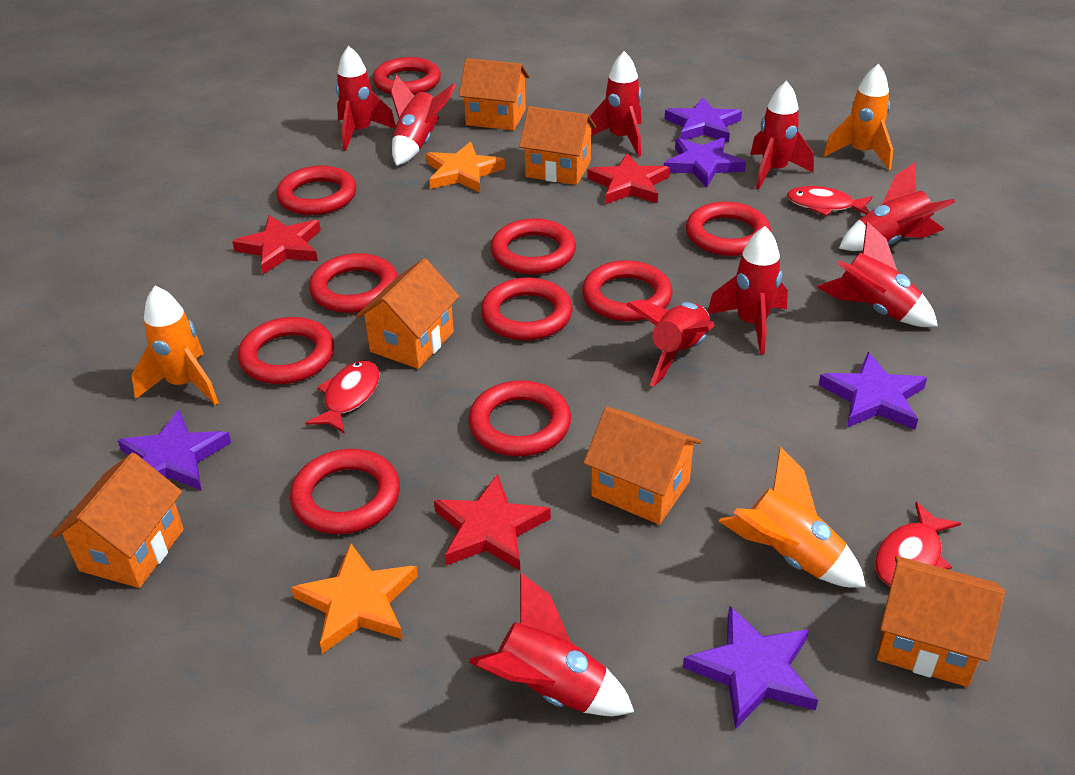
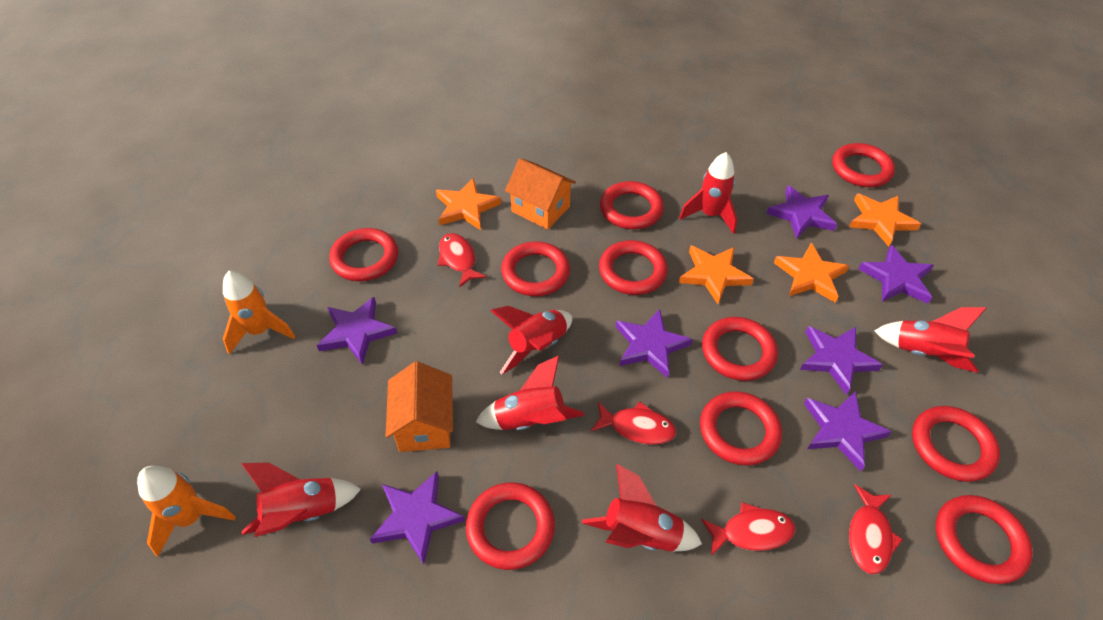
orange house: [52,452,184,588] [356,258,459,369] [459,58,529,131] [519,106,596,185] [584,407,702,525] [877,556,1005,687] = 6 -> [385,361,453,452] [505,158,576,229] = 2
orange rocket: [131,286,219,405] [719,447,866,588] [823,64,893,170] = 3 -> [137,466,236,557] [223,271,295,355] = 2
orange star: [291,543,418,654] [426,142,505,192] = 2 -> [436,178,501,230] [679,246,754,304] [774,243,849,303] [849,194,921,246] = 4
purple star: [117,410,231,491] [664,138,746,187] [665,97,742,143] [683,605,818,729] [819,352,927,430] = 5 -> [317,297,397,365] [370,472,465,564] [616,309,693,378] [766,185,837,239] [800,326,883,395] [804,391,892,471] [858,245,934,304] = 7
red fish: [305,361,380,434] [787,186,873,216] [875,502,961,586] = 3 -> [438,233,487,287] [591,401,676,445] [701,502,795,556] [849,484,903,574] = 4
red rocket: [336,46,396,151] [391,74,456,166] [468,573,634,716] [590,51,641,156] [626,299,715,387] [707,226,788,354] [750,81,814,190] [817,222,938,327] [839,162,955,251] = 9 -> [241,462,361,537] [476,355,584,430] [490,306,572,374] [582,464,702,552] [679,152,737,234] [874,307,987,373] = 6
red star: [232,215,321,275] [434,474,551,571] [587,153,670,204] = 3 -> none = 0

